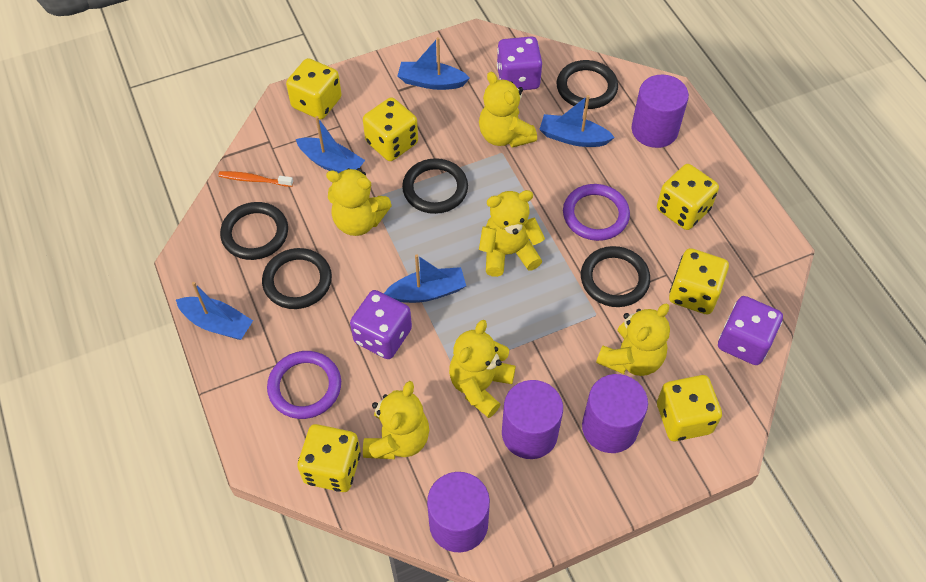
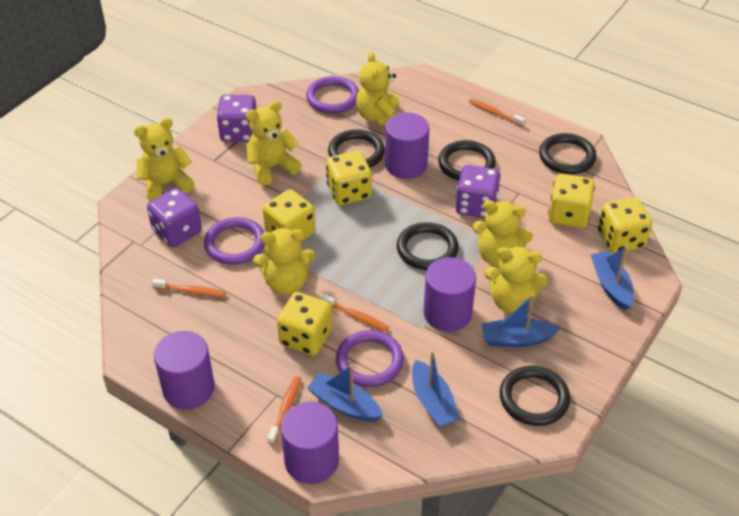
blue boat: [176,282,253,340] [296,116,365,173] [384,254,466,303] [398,37,470,90] [539,95,615,147] = 5 -> [307,365,383,421] [412,351,460,427] [482,294,561,347] [590,246,634,310] = 4
orange toothbrush: [218,171,293,187] = 1 -> [152,278,226,297] [267,376,302,445] [321,293,389,332] [469,98,525,127] = 4
purple ring: [267,351,341,419] [563,184,630,241] = 2 -> [204,217,265,265] [306,76,359,113] [336,330,404,387] = 3
yellow dice: [286,58,342,120] [298,424,361,492] [363,98,418,161] [657,164,719,230] [657,375,722,441] [669,248,729,314] = 6 -> [263,189,316,242] [277,292,332,356] [326,151,372,205] [548,174,595,228] [598,197,652,253] = 5

